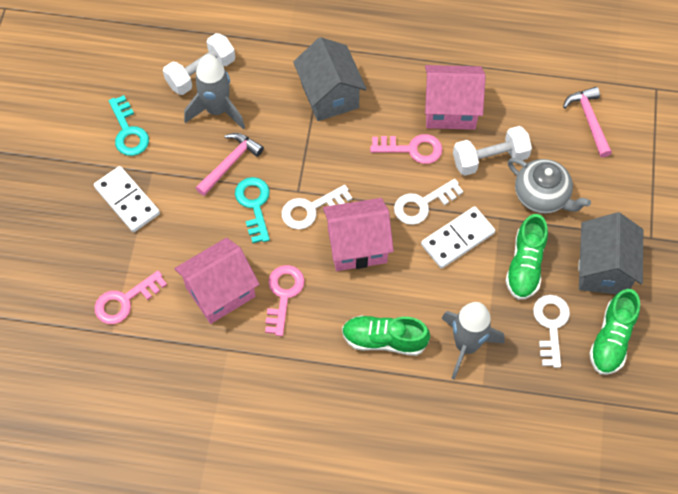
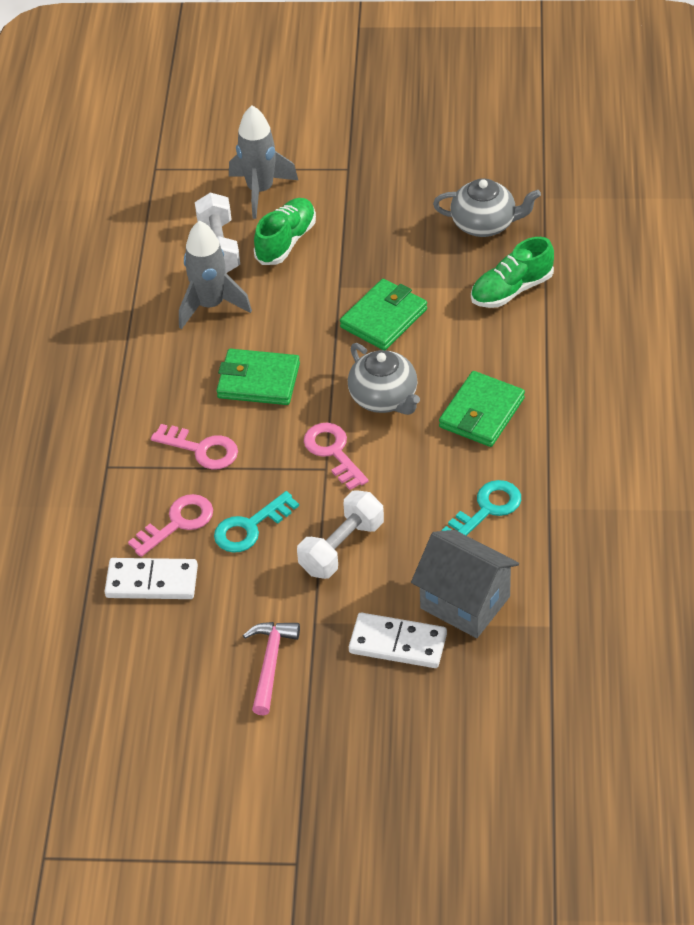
green shoe: [342,315,430,356] [506,214,548,300] [589,289,640,375] = 3 -> [254,198,316,265] [471,237,554,308] = 2
green wallet: none = 0 -> [216,349,300,405] [340,279,427,350] [439,371,525,447] = 3
grey house: [293,37,367,121] [578,212,643,294] = 2 -> [411,530,519,638] = 1
grey teapot: [508,158,591,214] = 1 -> [348,343,420,415] [433,178,541,237] = 2
pink hammer: [196,133,264,196] [563,87,612,157] = 2 -> [243,622,300,715] = 1
pink house: [174,238,259,324] [323,198,394,271] [425,65,486,130] = 3 -> none = 0
white key: [282,185,352,229] [394,179,463,225] [533,295,570,368] = 3 -> none = 0

